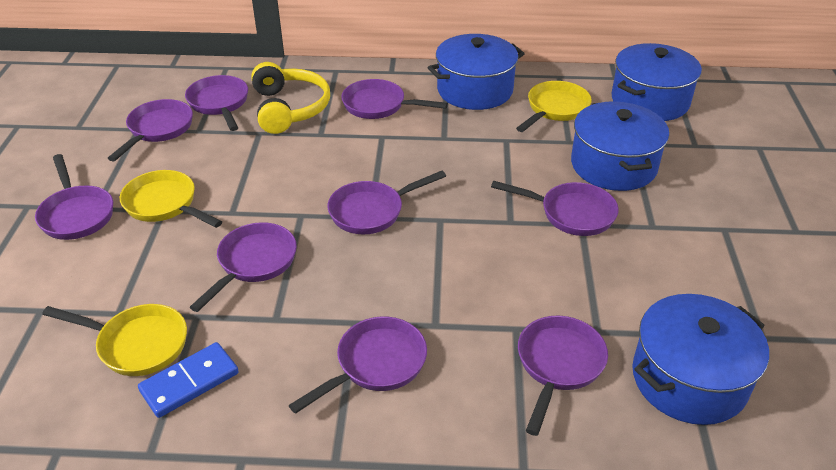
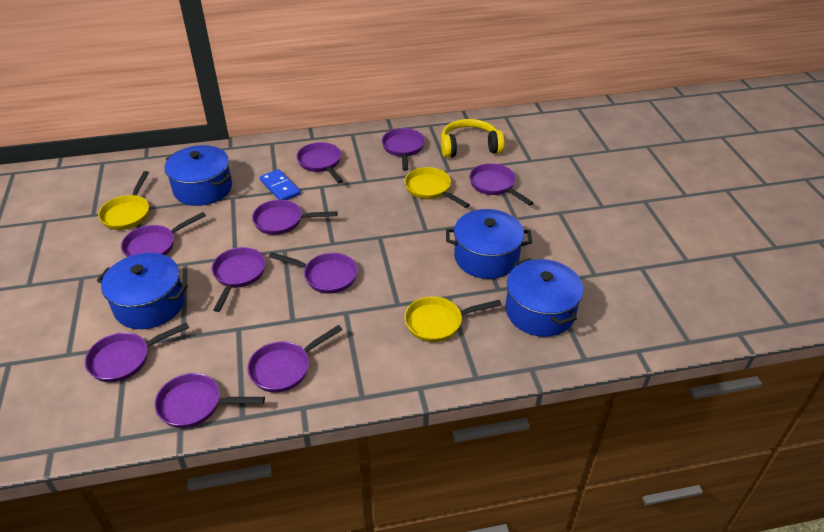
purple pan: [35,154,113,240] [108,99,193,161] [185,75,248,131] [190,222,297,312] [289,316,427,414] [327,171,446,234] [341,79,448,119] [491,180,619,236] [518,316,608,436] = 9 -> [85,322,189,383] [121,212,206,257] [154,373,265,428] [211,247,265,312] [247,325,342,393] [252,200,337,235] [269,252,358,294] [296,142,343,184] [382,128,425,171] [469,163,534,206] = 10

